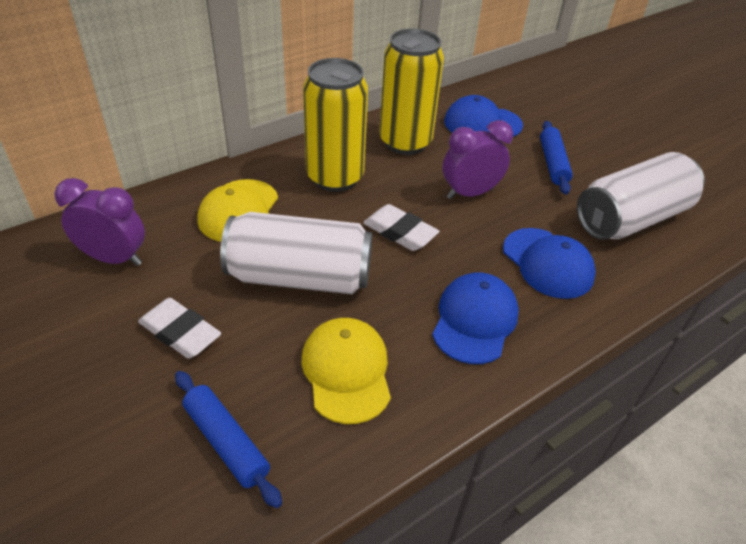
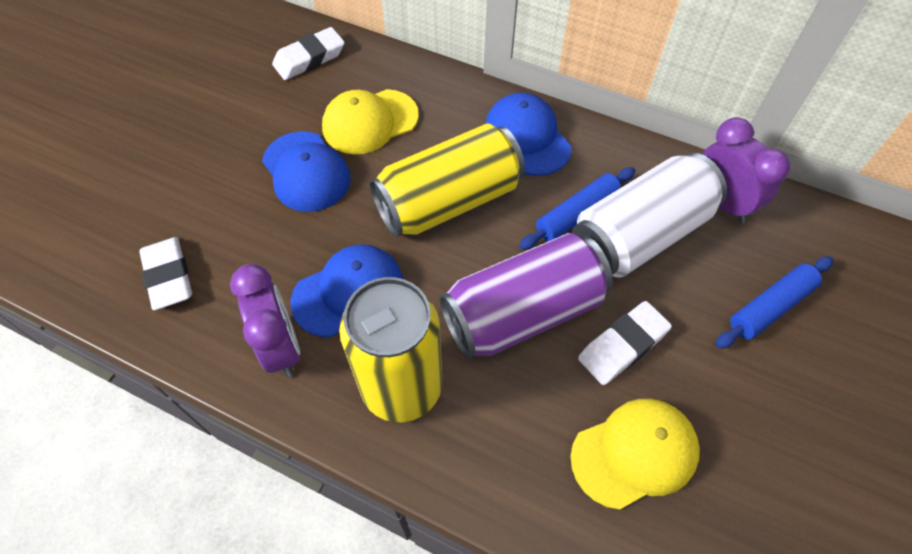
purple can: none = 0 -> [439,233,613,359] = 1
white can: [220,212,372,294] [577,152,705,240] = 2 -> [572,153,727,278] = 1
white eraser: [138,298,221,359] [363,204,439,251] = 2 -> [139,237,192,310] [272,27,345,80] [578,301,672,385] = 3

